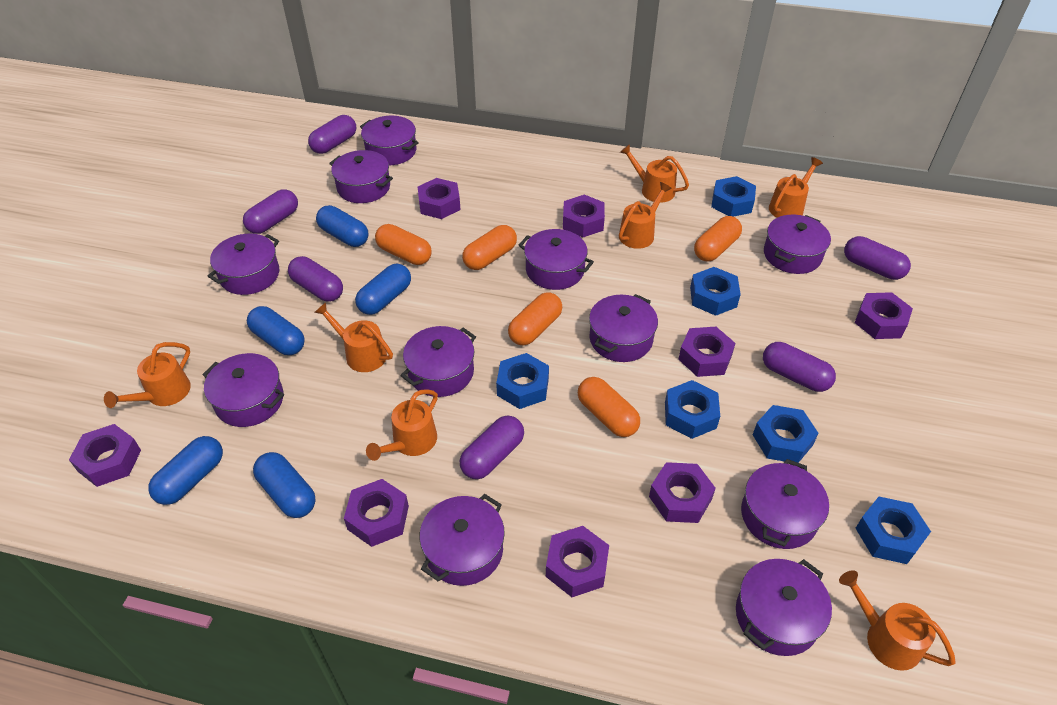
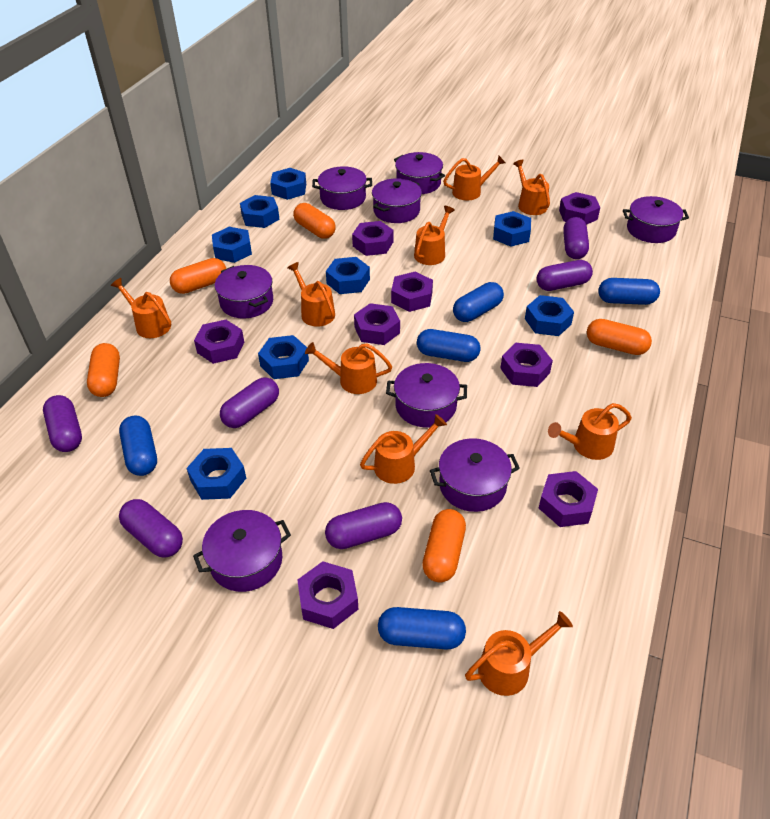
blue nut: [496,353,549,409] [665,380,720,439] [690,267,741,316] [711,176,756,217] [753,405,819,463] [855,497,931,564] = 6 -> [186,448,246,500] [212,227,252,263] [240,195,280,228] [258,335,309,379] [270,168,306,200] [326,257,370,294] [493,211,531,247] [525,295,574,336] = 8
orange watering can: [104,342,191,408] [314,302,393,372] [366,389,438,461] [619,182,672,249] [620,144,689,203] [769,157,823,218] [839,570,956,671] = 7 -> [111,278,171,338] [287,262,335,327] [305,342,392,394] [360,414,447,484] [414,206,455,265] [443,156,505,200] [465,611,573,696] [513,160,550,215] [548,403,632,460] = 9
purple pot: [202,353,284,427] [208,234,279,295] [329,150,393,203] [360,116,419,165] [400,326,476,397] [419,494,505,586] [519,229,594,290] [589,294,658,362] [736,559,832,656] [741,459,829,549] [764,214,831,274] = 11 -> [193,510,291,592] [215,265,273,319] [312,166,372,210] [372,178,422,223] [386,363,467,428] [394,152,445,194] [430,438,520,512] [623,196,689,243] = 8

